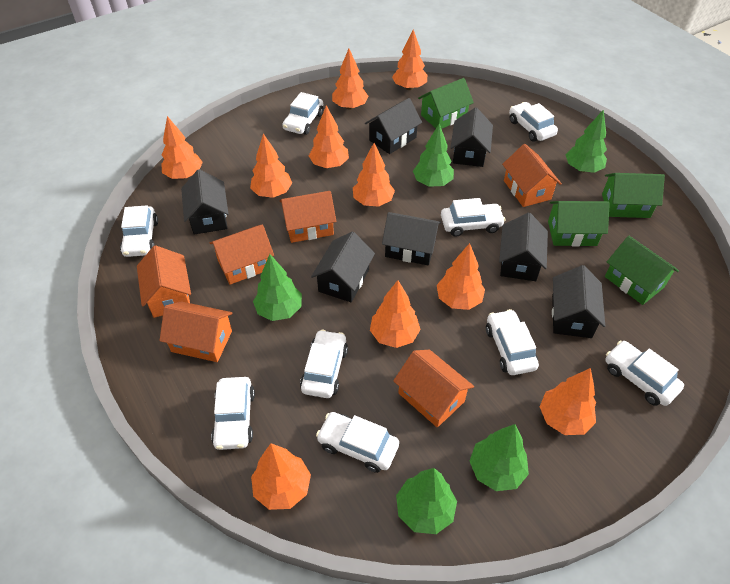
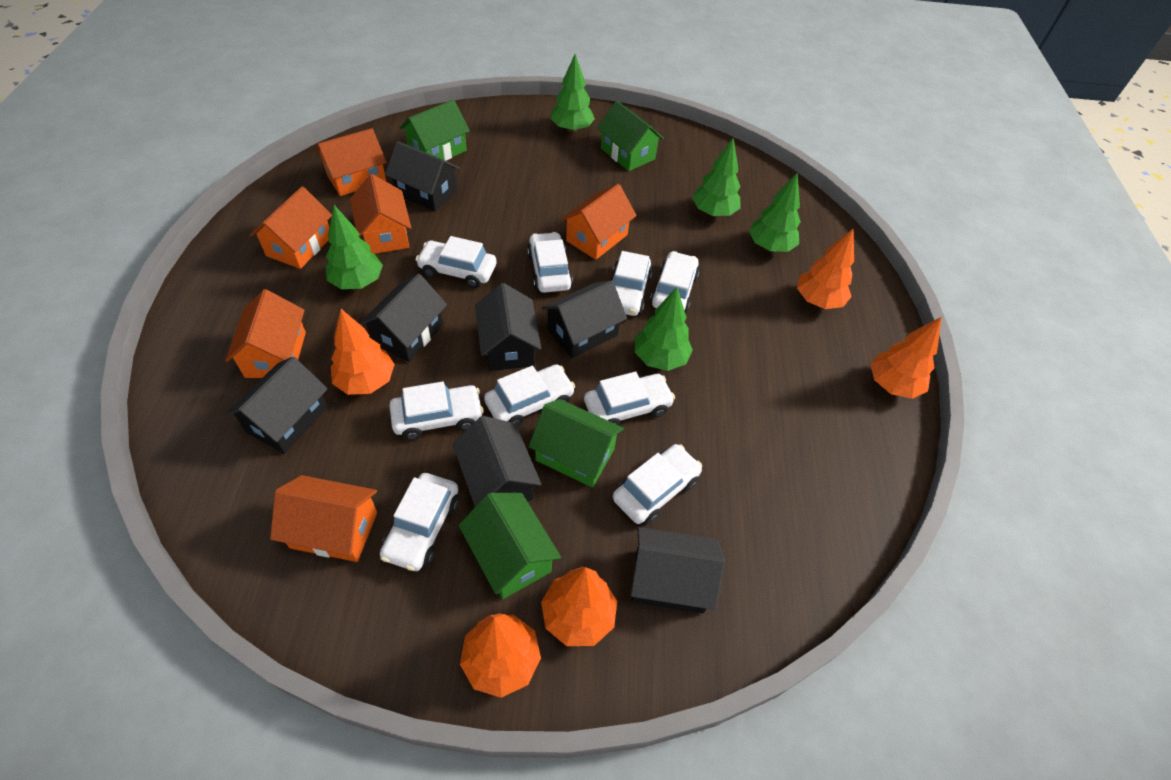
orange tree: [161,116,203,179] [250,134,292,198] [251,443,311,510] [309,105,349,168] [332,49,369,110] [353,143,395,207] [370,280,421,348] [392,30,427,90] [437,243,485,310] [540,368,596,435] = 10 -> [331,309,395,395] [460,613,541,698] [541,567,617,646] [797,228,854,309] [870,317,942,399] = 5

